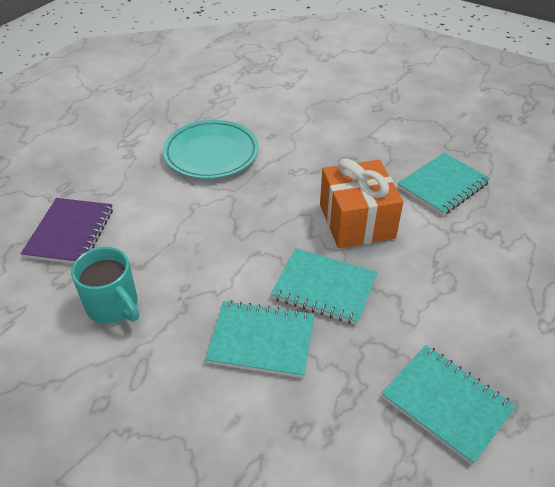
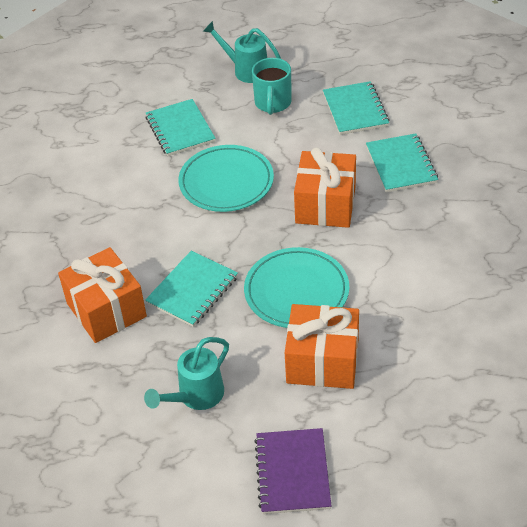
orange gift: [320,158,403,248] = 1 -> [58,247,147,343] [285,304,359,389] [294,147,356,228] = 3
turquoise plate: [163,120,259,179] = 1 -> [178,145,274,212] [244,247,349,328] = 2
turquoise watering can: none = 0 -> [144,337,229,410] [203,21,281,83] = 2

